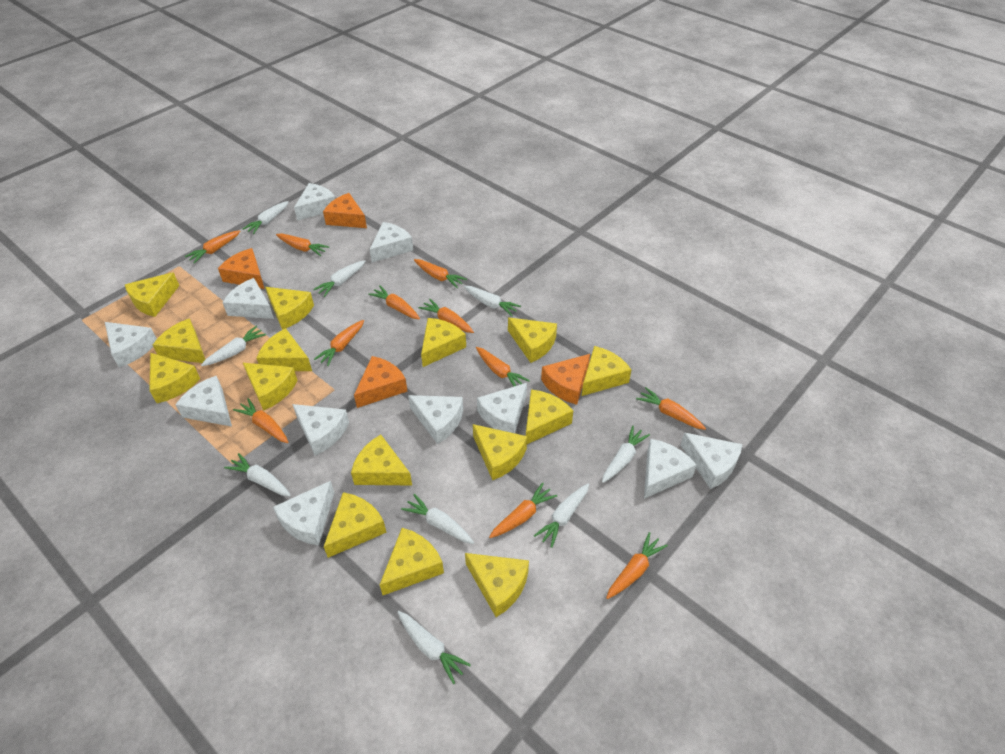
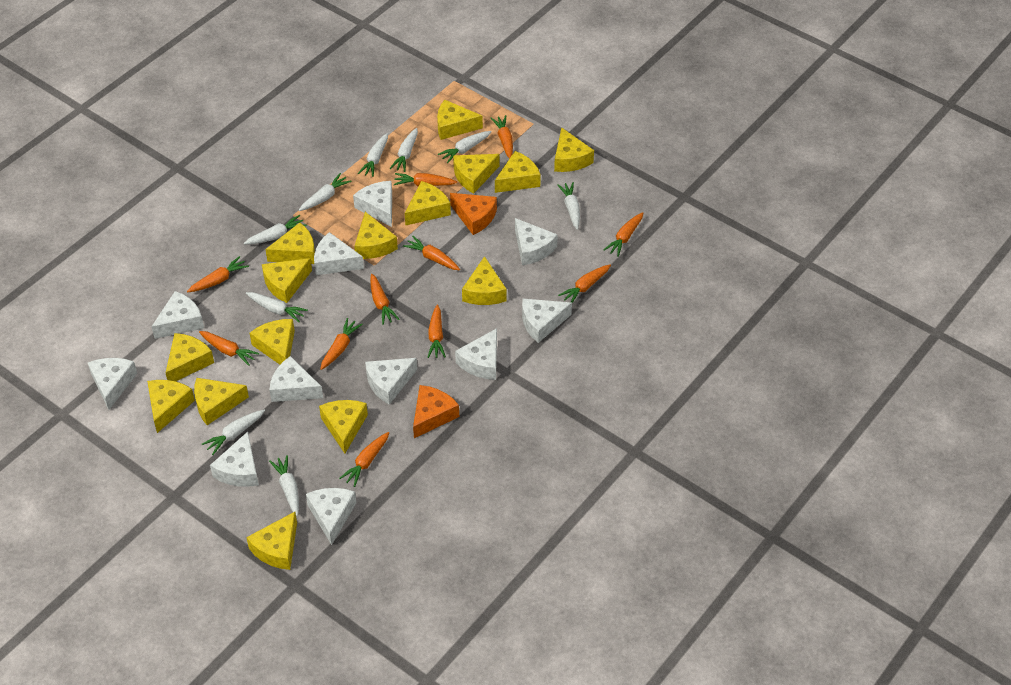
orange cheese: [218,248,265,289] [323,193,367,228] [354,356,408,408] [541,354,590,405] = 4 -> [413,385,459,438] [450,193,497,235] = 2

